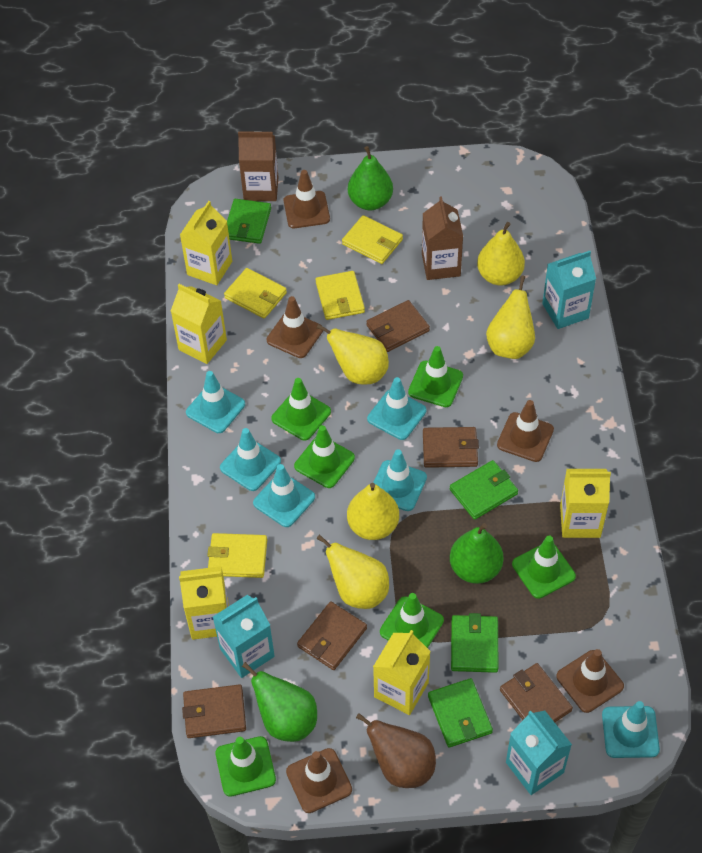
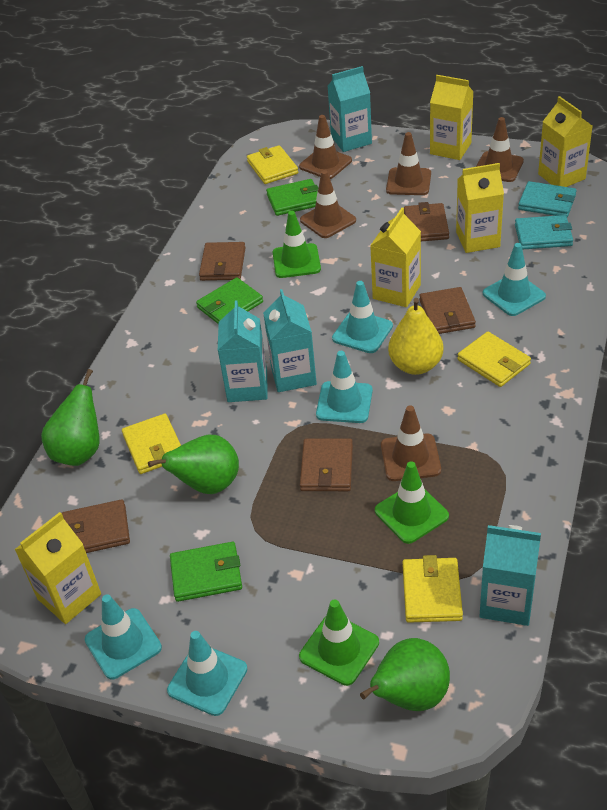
brown carton: [238,131,278,201] [422,196,463,280] = 2 -> none = 0
brown pear: [356,713,436,788] = 1 -> none = 0
green traffic cone: [215,736,276,797] [271,378,331,441] [294,425,355,488] [380,593,444,648] [408,346,463,407] [512,536,576,599] = 6 -> [273,211,321,278] [299,599,379,686] [375,461,449,544] = 3
green wallet: [227,199,271,244] [428,678,493,747] [450,460,518,520] [451,613,499,673] = 4 -> [170,542,242,602] [196,277,263,324] [266,179,318,216] = 3
turquoise carton: [213,595,275,678] [506,710,572,795] [542,251,596,329] = 3 -> [218,300,267,402] [263,289,317,392] [328,66,372,152] [480,525,541,626] = 4
turquoise traffic cone: [186,371,245,433] [220,428,281,491] [253,464,315,527] [367,377,426,440] [373,449,427,511] [602,701,660,758] = 6 -> [85,594,162,680] [167,631,247,716] [316,351,373,423] [332,281,393,353] [483,243,546,316] = 5
turquoise wallet: none = 0 -> [515,215,573,250] [518,181,577,217] = 2
yellow pear: [316,534,389,609] [317,324,389,385] [347,483,399,540] [477,222,525,285] [486,276,535,359] = 5 -> [388,298,444,375] = 1

